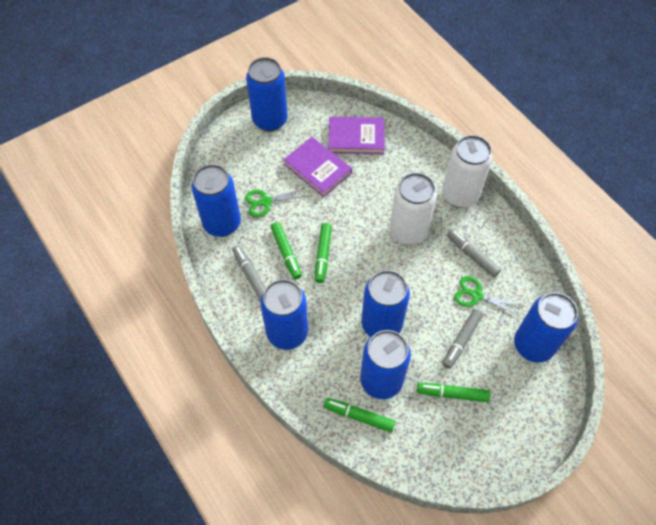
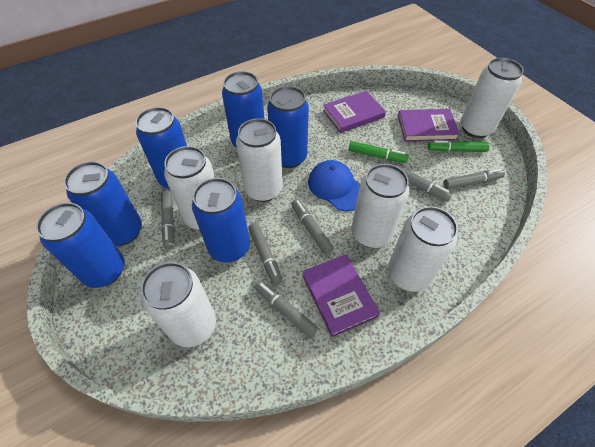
blue cap: none = 0 -> [308,160,360,211] = 1
green marker: [271,222,302,279] [315,223,332,283] [324,398,395,432] [417,383,490,402] = 4 -> [349,141,409,163] [428,140,490,152] = 2
green scissors: [245,187,306,217] [454,276,524,316] = 2 -> none = 0
grey marker: [232,245,266,301] [443,309,483,369] [447,229,501,277] = 3 -> [161,190,175,249] [248,223,283,285] [254,280,318,338] [291,199,334,254] [395,165,452,202] [443,169,505,189] = 6
purple book: [283,137,352,197] [328,117,385,154] = 2 -> [302,254,380,337] [323,91,386,133] [398,109,460,142] = 3
white can: [390,173,437,245] [442,135,492,208] = 2 -> [141,262,216,347] [164,146,215,230] [236,118,283,202] [352,164,409,248] [388,206,458,292] [461,58,524,138] = 6

